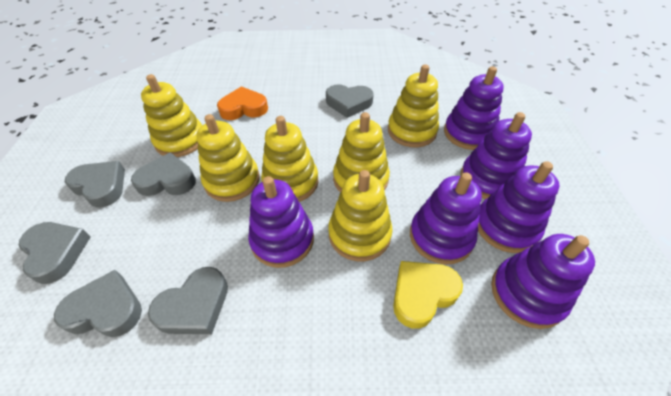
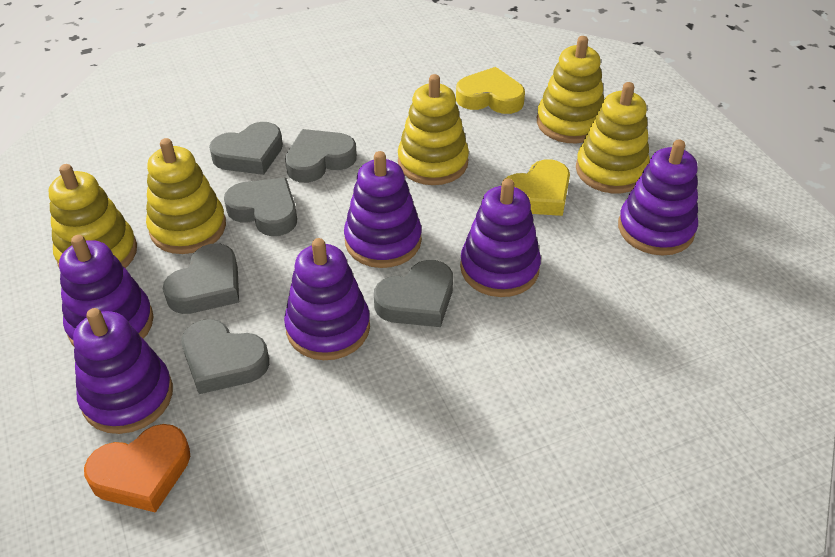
yellow heart: [393,261,463,329] = 1 -> [456,67,525,114] [501,159,570,216] = 2
yellow stacking toy: [141,74,202,157] [196,114,260,202] [261,116,319,202] [328,170,393,261] [333,112,390,193] [388,65,439,147] = 6 -> [49,164,137,268] [146,138,226,254] [398,74,469,185] [537,36,604,143] [576,82,650,193] = 5

